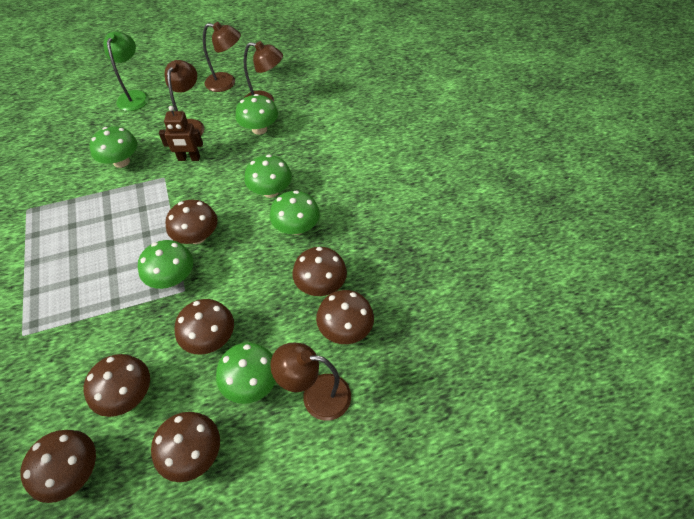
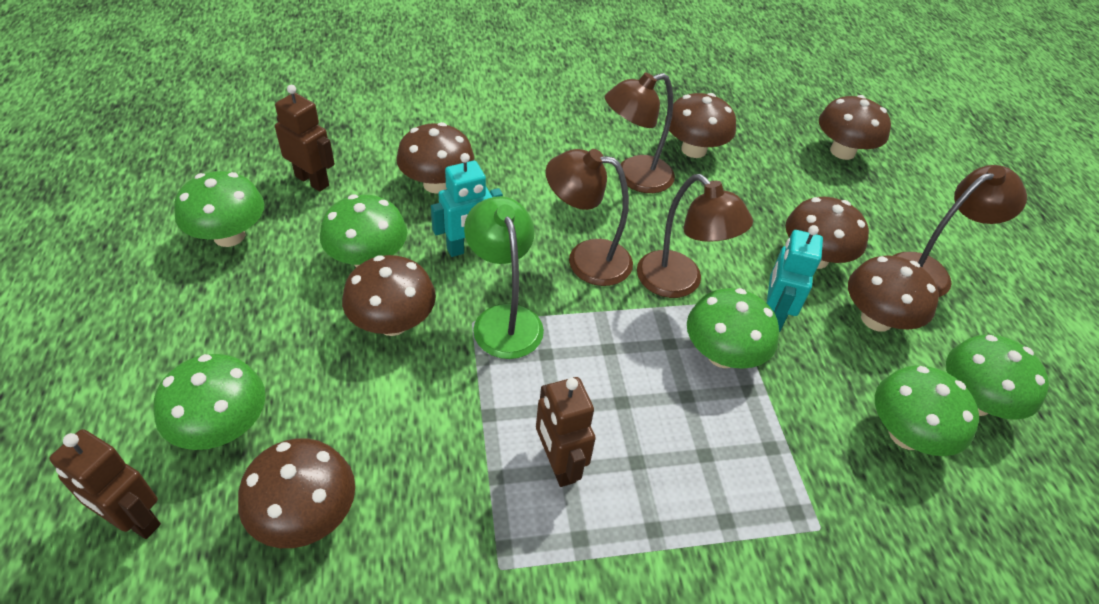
brown robot: [159,106,203,161] = 1 -> [49,429,161,539] [275,85,335,192] [536,377,596,487] = 3
turquoise robot: none = 0 -> [431,153,503,257] [767,225,823,332] = 2

